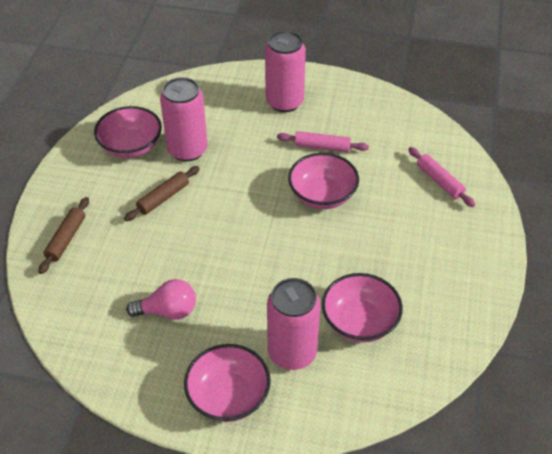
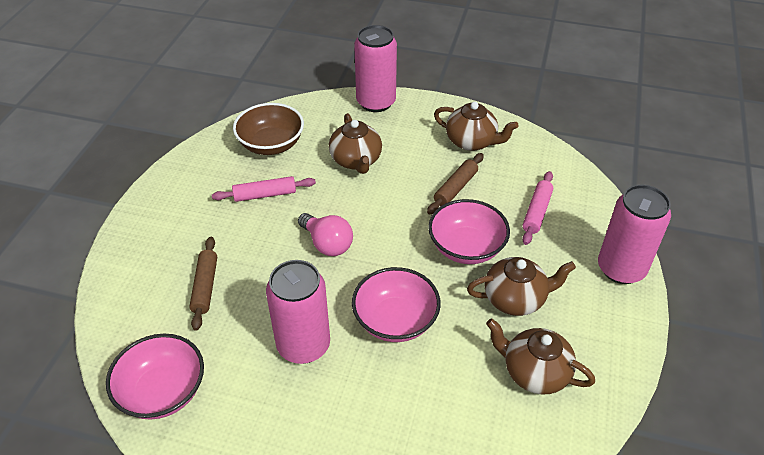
brown bowl: none = 0 -> [233,103,304,155] = 1
brown teapot: none = 0 -> [329,113,382,174] [434,102,519,151] [467,257,576,316] [486,318,595,394] = 4
pink bowl: [94,106,162,158] [184,344,271,422] [288,153,359,209] [322,273,403,343] = 4 -> [106,334,204,420] [352,267,441,342] [428,199,510,264] = 3

